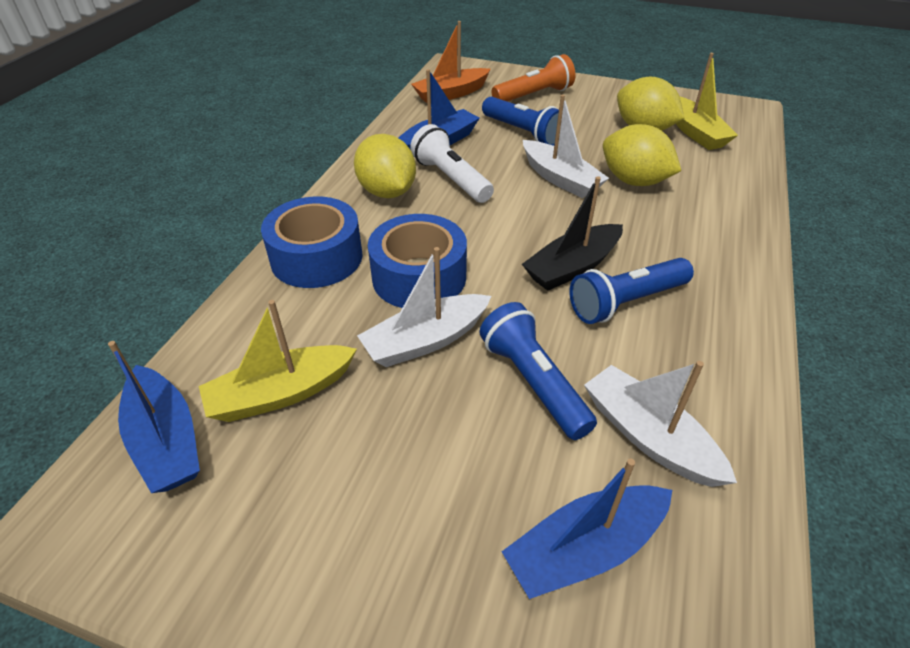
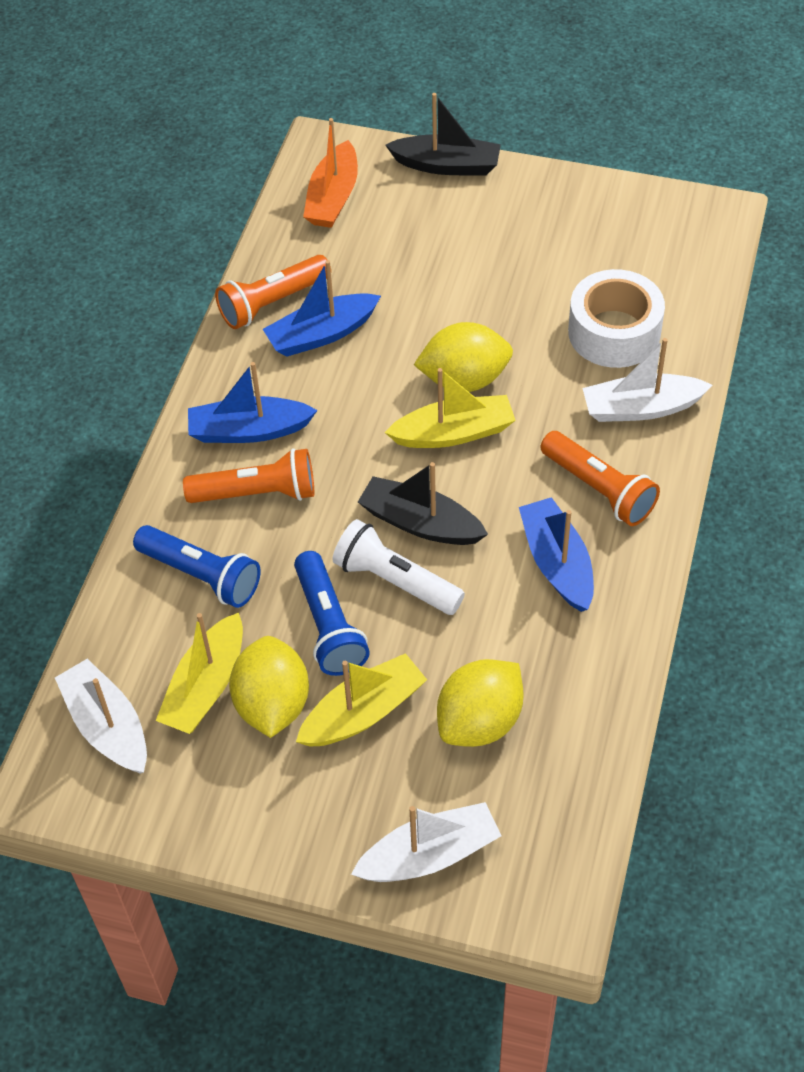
black boat: [522,176,623,291] = 1 -> [358,462,488,545] [385,93,501,175] = 2
blue flashlight: [480,302,597,440] [482,97,559,146] [570,258,694,324] = 3 -> [133,525,261,608] [294,551,370,676] = 2
blue tape: [261,197,363,288] [368,214,467,308] = 2 -> none = 0
orange flashlight: [492,54,575,102] = 1 -> [183,448,314,503] [215,255,331,329] [540,431,660,526] = 3
white tape: none = 0 -> [568,269,665,368] = 1
yellow boat: [199,300,357,422] [676,53,738,150] = 2 -> [156,612,243,734] [296,653,427,747] [385,368,516,448] = 3

